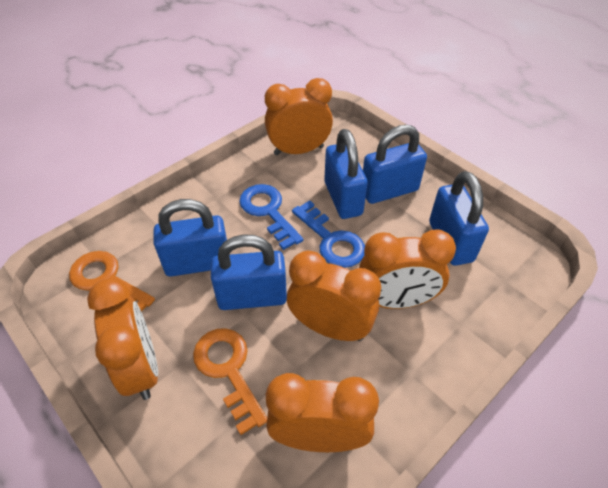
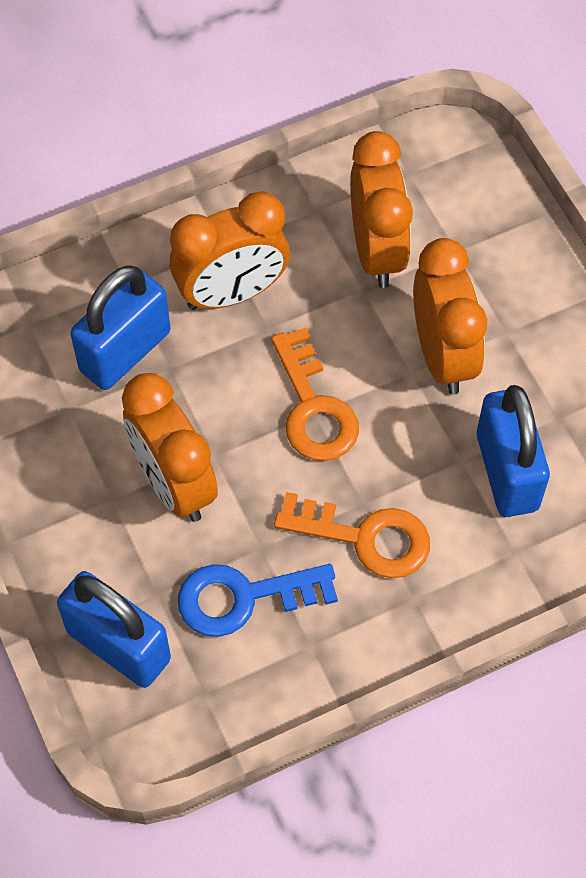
blue key: [239,184,304,250] [292,200,365,268] = 2 -> [178,564,338,637] = 1
blue padlock: [154,199,227,277] [211,234,287,310] [324,129,368,219] [363,125,427,204] [429,171,489,266] = 5 -> [57,571,171,688] [70,265,170,390] [477,385,550,517] = 3
orange clock: [87,278,158,400] [265,78,333,155] [266,373,379,452] [287,250,381,341] [359,229,456,309] = 5 -> [122,373,218,522] [170,191,290,310] [350,131,413,288] [413,238,487,395] = 4

